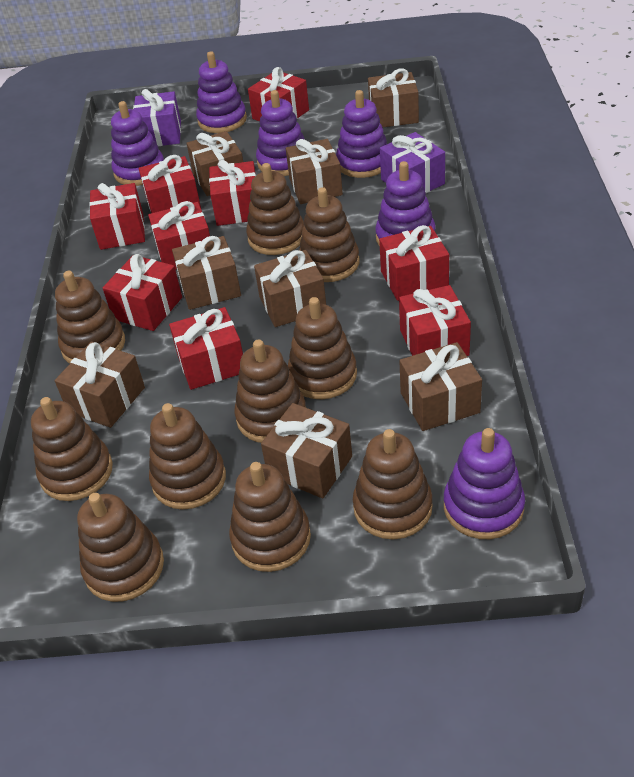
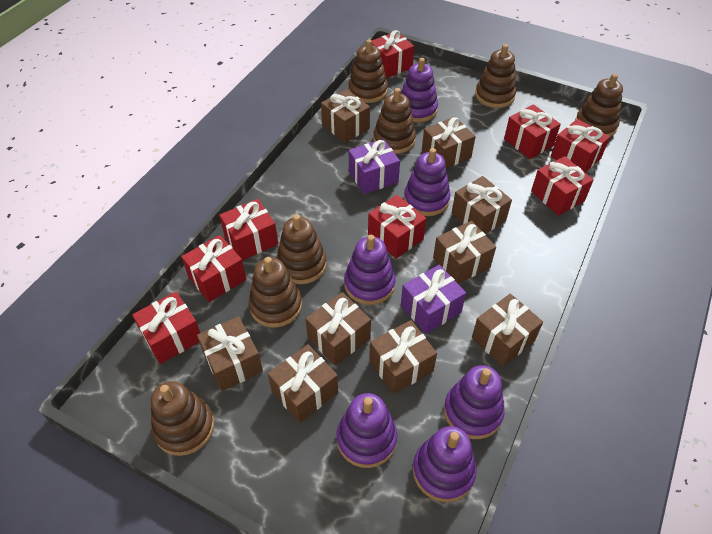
brown gift: [55,341,145,428] [172,236,241,310] [187,131,243,196] [254,250,326,327] [261,403,352,498] [286,139,343,204] [368,68,419,128] [399,342,482,431] = 8 -> [197,316,263,391] [268,344,338,423] [305,292,371,366] [321,89,370,143] [369,320,437,394] [422,117,476,169] [433,221,496,284] [452,176,512,234] [472,294,543,367] = 9
brown stacking toy: [31,397,113,501] [55,271,125,363] [77,493,164,602] [149,403,226,510] [229,462,311,572] [234,340,306,443] [246,163,304,255] [288,297,357,399] [299,187,359,282] [353,429,433,539] = 10 -> [151,381,214,456] [249,257,302,328] [276,214,327,284] [348,39,388,103] [373,88,416,154] [475,44,516,108] [575,73,623,137] = 7
red gift: [89,183,145,250] [103,254,182,331] [139,155,201,213] [148,201,210,269] [169,307,243,390] [209,160,256,226] [248,67,309,122] [379,225,449,301] [399,285,471,356] = 9 -> [132,292,200,364] [181,235,246,302] [219,199,278,260] [368,195,426,259] [372,30,414,78] [504,104,561,159] [531,156,593,216] [551,119,610,172] = 8

